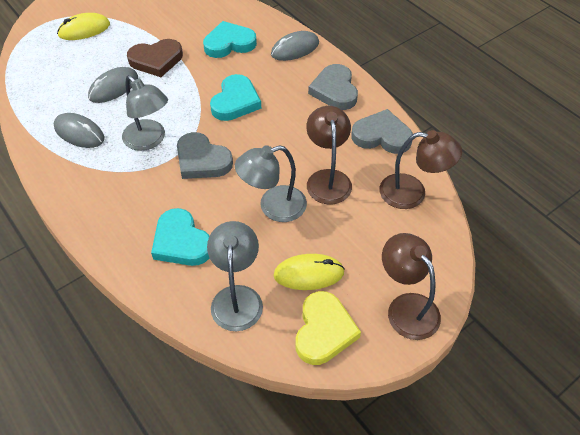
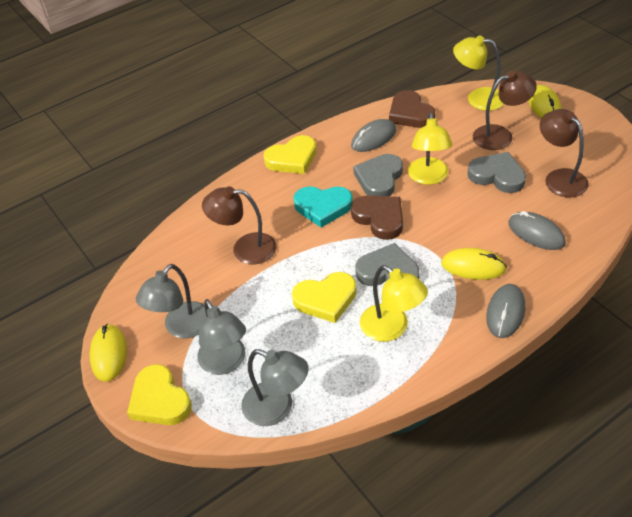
brown heart: [127,39,183,77] = 1 -> [351,195,403,240] [389,90,435,128] = 2
turquoise heart: [151,208,209,266] [203,21,257,58] [210,74,261,121] = 3 -> [294,186,353,228] = 1
yellow heart: [296,291,361,365] = 1 -> [127,364,192,425] [264,135,317,174] [292,272,356,323] = 3
yellow lamp: none = 0 -> [360,265,428,342] [408,112,452,185] [453,35,504,111] = 3
yellow mouse: [57,13,110,40] [273,254,345,290] = 2 -> [90,324,127,382] [441,248,507,280] [528,85,562,118] = 3

